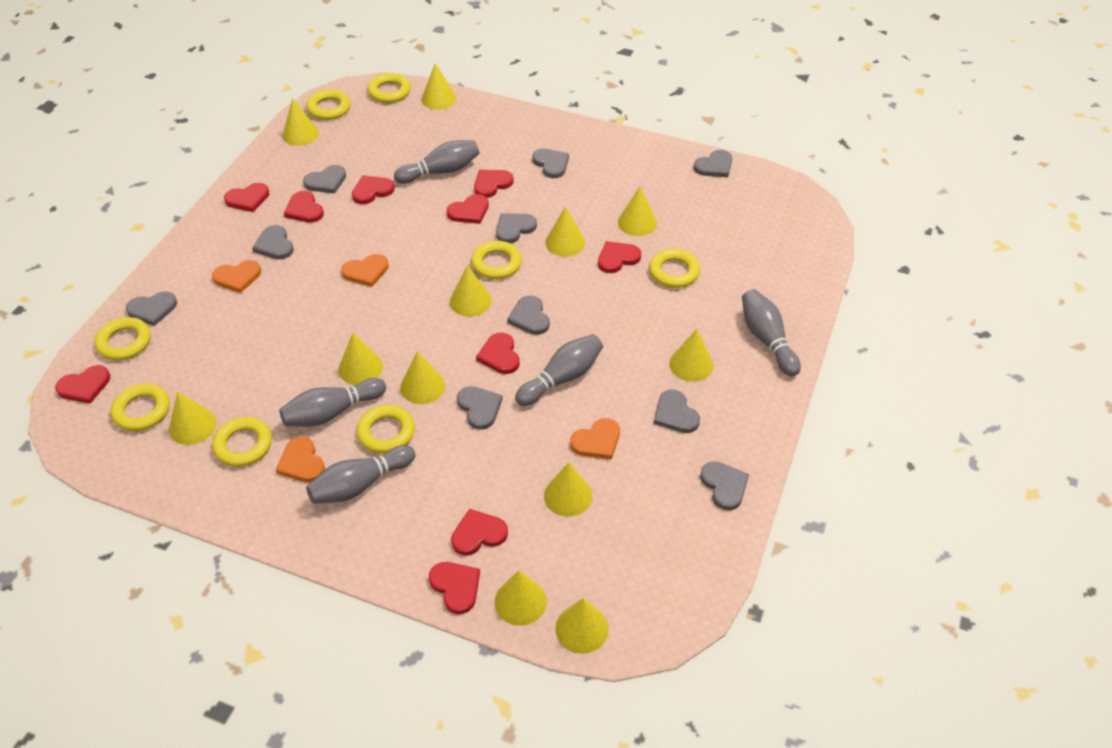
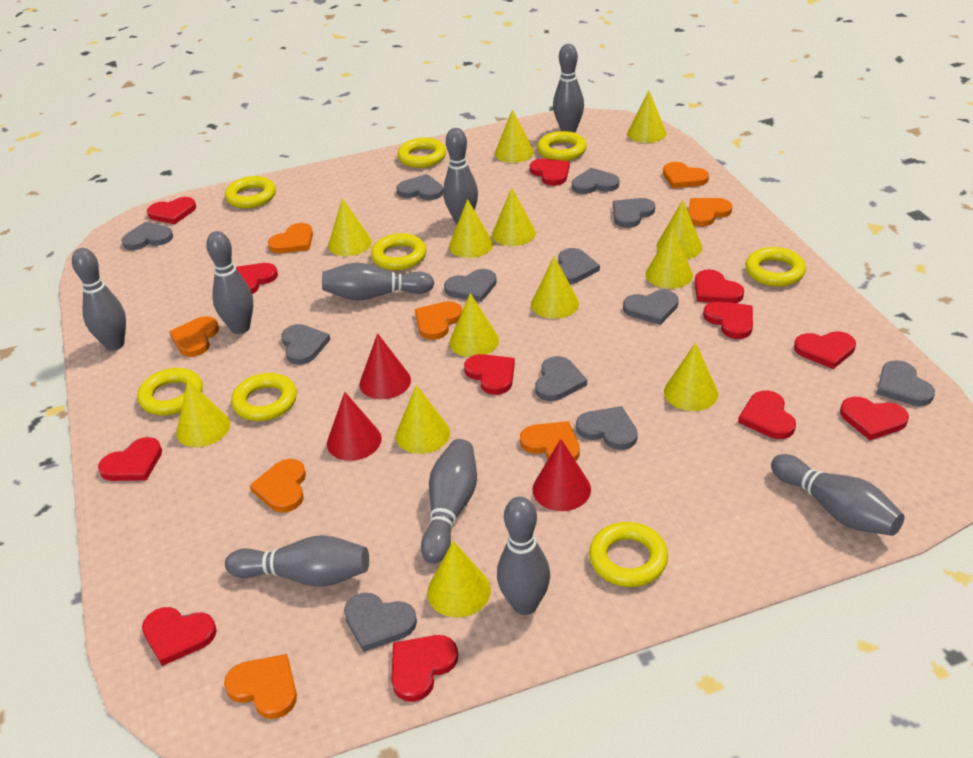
grey bowling pin: [279,378,386,427] [306,445,416,504] [394,140,479,184] [515,334,603,406] [742,289,801,376] = 5 -> [72,248,126,351] [206,231,253,334] [225,535,369,587] [322,262,434,301] [421,439,477,564] [443,128,478,224] [497,497,550,615] [553,44,584,133] [771,454,904,536] = 9
grey heart: [126,291,177,326] [252,225,294,259] [303,165,346,194] [457,386,503,430] [496,214,537,243] [507,296,550,335] [532,148,569,178] [654,390,700,433] [694,150,732,177] [700,461,749,510] = 10 -> [121,222,173,250] [281,324,331,365] [344,593,417,652] [396,174,443,200] [444,269,497,302] [535,356,587,401] [558,248,600,284] [572,168,619,194] [576,406,638,450] [613,198,655,228] [623,290,679,325] [877,360,935,406] = 12
orange heart: [212,260,261,293] [276,437,325,482] [341,254,389,287] [570,418,620,459] = 4 -> [169,316,219,357] [224,654,297,719] [249,459,306,513] [268,223,313,253] [415,301,462,340] [520,421,580,461] [663,162,709,188] [688,198,732,226] = 8
red cone: none = 0 -> [327,392,382,461] [359,333,411,399] [533,439,591,511] = 3
red heart: [55,365,110,404] [224,183,269,212] [284,191,324,223] [352,175,395,204] [429,562,480,614] [447,194,489,224] [451,509,508,556] [474,170,514,198] [476,333,520,374] [598,241,641,273] = 10 -> [98,437,162,481] [142,607,217,666] [147,197,196,224] [236,263,278,294] [391,635,458,702] [464,354,515,395] [530,158,570,186] [695,269,744,303] [703,301,753,339] [738,390,796,439] [794,331,856,369] [840,397,909,440] = 12
yellow cone: [169,391,216,445] [283,98,319,146] [338,333,383,385] [400,351,445,404] [421,63,456,110] [450,265,492,317] [495,570,547,626] [544,462,592,517] [545,206,585,257] [555,598,609,654] [618,186,657,236] [669,329,713,382] = 12 -> [176,380,230,447] [328,198,372,256] [396,385,450,454] [427,541,491,617] [449,199,493,258] [450,293,499,357] [492,188,536,246] [495,109,534,163] [531,256,579,319] [627,90,666,143] [646,227,693,289] [656,200,702,259] [664,343,718,411] = 13

